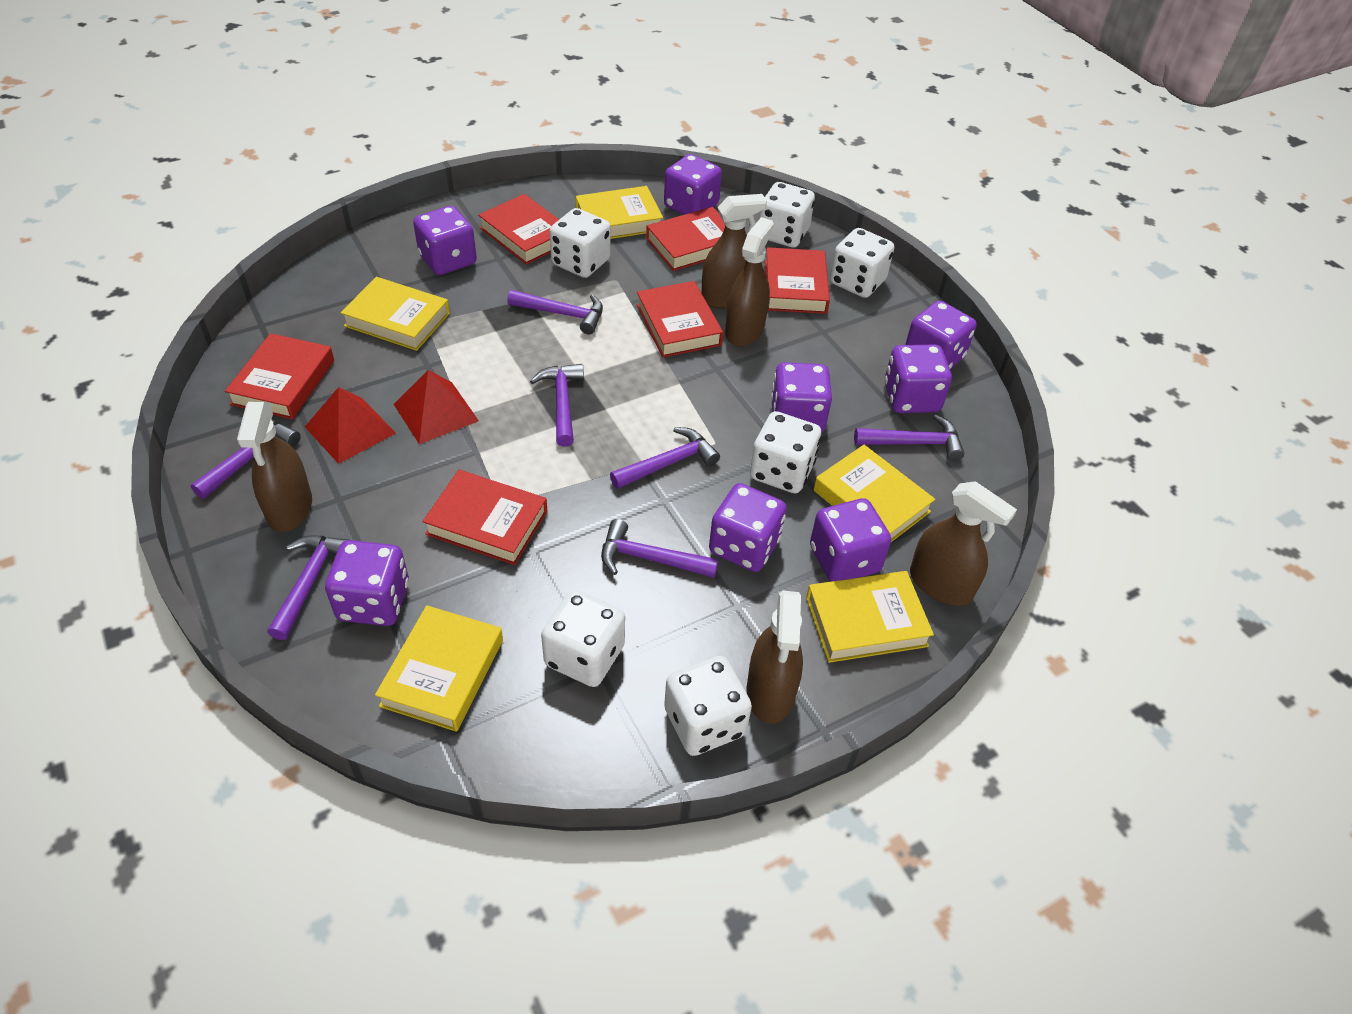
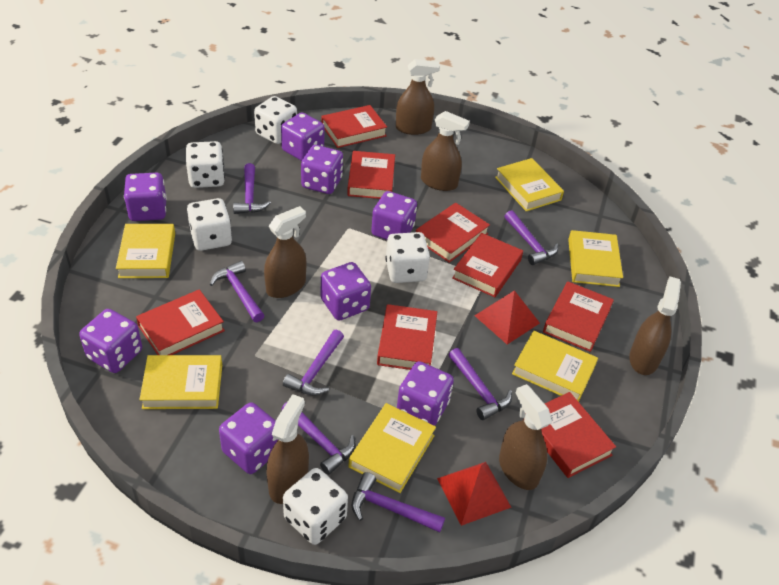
brown spray bottle: [237,402,312,532] [702,194,767,308] [725,217,774,346] [746,590,803,724] [910,481,1017,606] = 5 -> [264,206,306,298] [266,394,309,504] [396,59,440,135] [421,111,470,191] [499,384,552,490] [629,277,681,375] = 6
red book: [225,333,334,419] [422,470,547,565] [478,194,559,265] [637,281,723,357] [646,207,725,271] [765,247,830,314] = 6 -> [136,289,225,355] [322,105,387,148] [347,151,395,199] [377,304,437,370] [416,203,490,263] [452,233,523,297] [524,392,616,478] [543,282,614,352] = 8
white dice: [541,590,625,687] [550,208,611,278] [664,656,752,756] [750,411,821,493] [759,182,815,248] [830,228,894,298] = 6 -> [186,141,225,188] [187,198,232,251] [254,96,297,144] [283,468,348,545] [385,232,430,283] = 5
yellow book: [341,277,450,351] [375,605,503,732] [576,186,663,239] [806,571,934,663] [814,445,935,542] = 5 -> [116,224,175,278] [139,355,222,409] [348,403,436,493] [495,158,564,211] [512,331,598,402] [568,230,623,287] = 6

